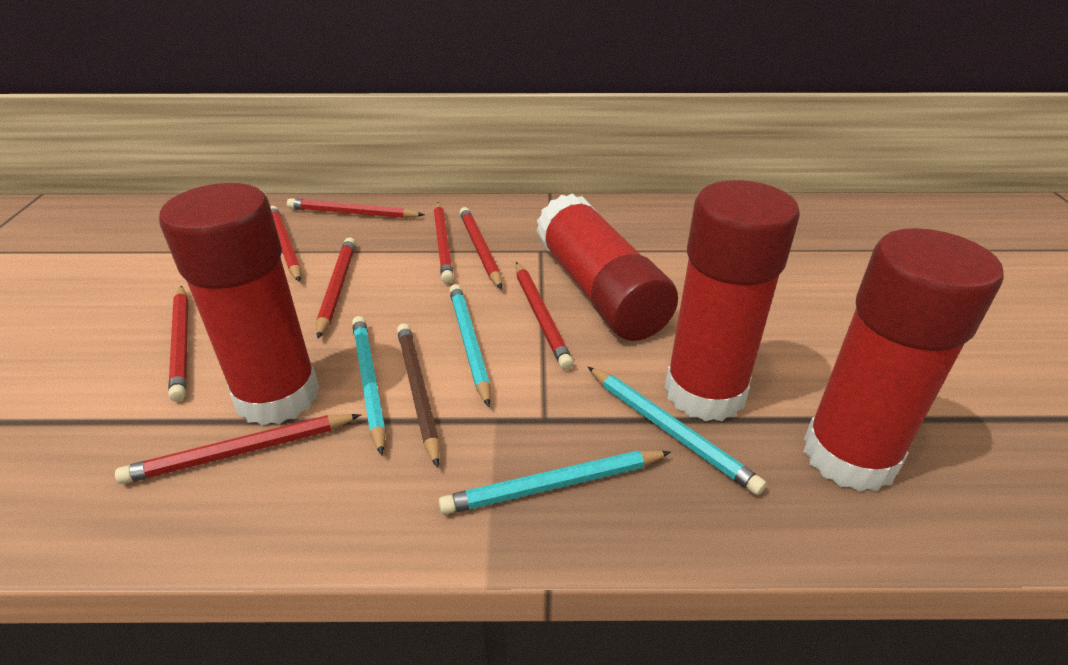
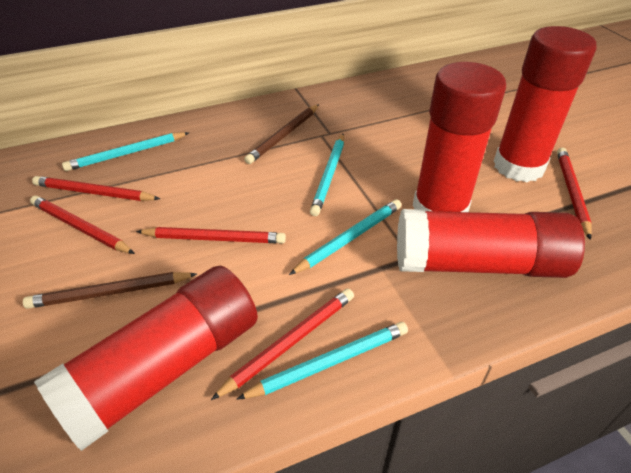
brown pencil: [397,323,440,468] = 1 -> [23,272,197,309] [244,104,319,164] = 2
red pencil: [115,414,361,484] [168,286,188,402] [270,206,301,282] [287,198,424,218] [317,237,356,339] [434,202,454,283] [460,207,502,289] [516,262,574,370] = 8 -> [30,196,135,254] [32,176,160,201] [136,227,286,243] [211,288,354,400] [557,148,592,240] = 5

